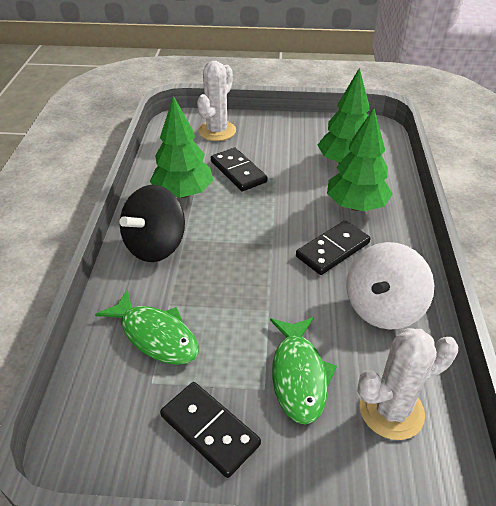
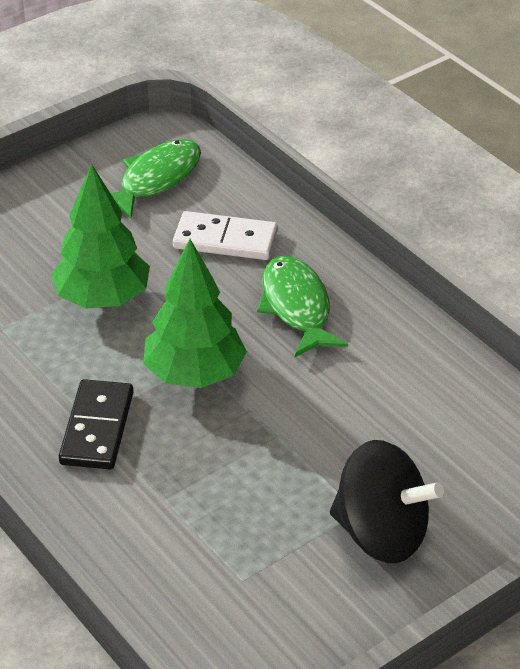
black domino: [160,382,261,478] [211,148,268,191] [296,220,370,275] = 3 -> [59,379,133,469] = 1
green tree: [150,96,214,198] [318,68,369,164] [327,108,393,211] = 3 -> [51,164,150,308] [143,239,247,388] = 2
white cactus: [197,61,236,141] [357,328,458,440] = 2 -> none = 0
white domino: none = 0 -> [173,211,278,260] = 1
white spinning top: [346,242,434,330] = 1 -> none = 0

